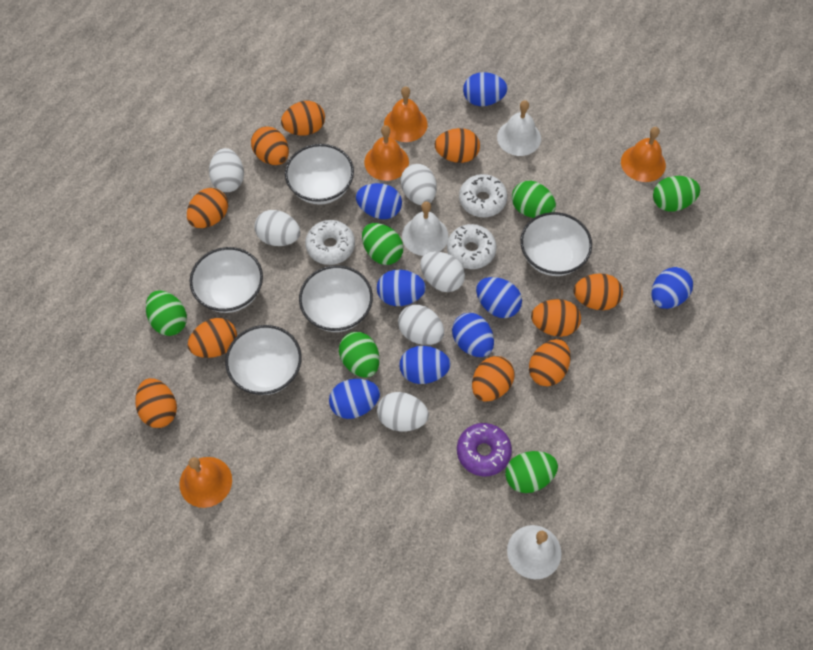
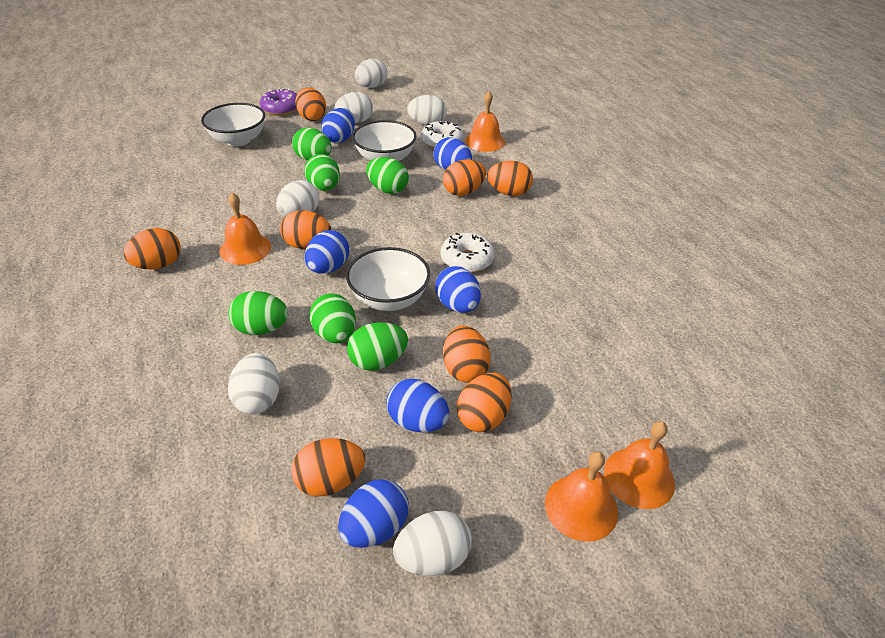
blue egg: [329,379,380,419] [356,183,402,219] [377,270,426,306] [399,346,451,384] [452,313,494,357] [463,72,508,106] [476,277,522,318] [651,267,693,309] = 8 -> [305,230,349,274] [321,108,355,143] [338,479,409,548] [386,379,449,432] [433,137,472,170] [435,266,481,313] = 6
orange egg: [135,378,177,428] [187,188,228,228] [188,318,237,358] [251,126,289,165] [281,101,325,136] [435,128,480,163] [472,356,515,401] [529,339,571,386] [531,299,581,337] [574,273,623,310] = 10 -> [123,228,181,269] [280,210,331,249] [291,438,365,497] [295,87,326,121] [443,159,486,196] [443,325,490,383] [457,373,512,432] [487,161,533,196] = 8
white bell: [402,201,449,256] [497,100,541,156] [507,525,561,579] = 3 -> none = 0
white bowl: [189,247,263,313] [225,325,302,395] [285,144,354,205] [299,265,373,332] [520,212,592,276] = 5 -> [201,103,265,146] [346,247,430,311] [352,120,416,161] = 3
white donut: [305,220,355,265] [447,224,497,269] [459,174,507,217] = 3 -> [421,121,464,149] [441,233,495,273] = 2

